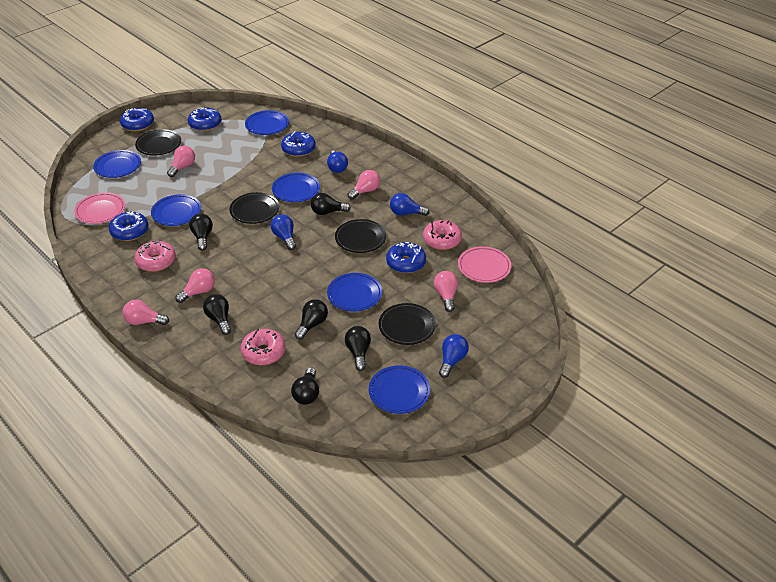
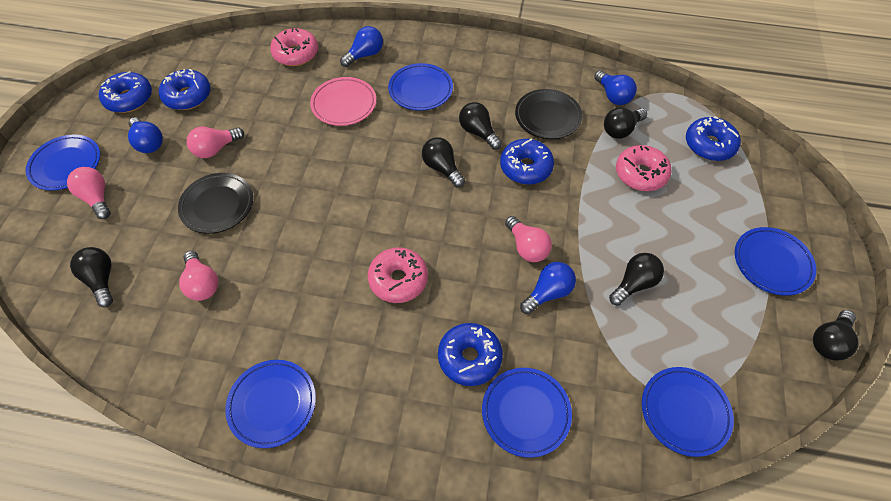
black plate: [135,129,181,156] [229,192,279,224] [335,219,386,253] [379,303,436,345] = 4 -> [178,173,253,234] [515,89,582,139] = 2
pink light bulb: [122,300,169,325] [167,146,195,177] [175,268,215,303] [347,170,380,200] [434,271,458,312] = 5 -> [67,167,111,219] [179,251,218,301] [187,126,244,158] [505,216,552,262] = 4
pink plate: [74,192,125,224] [458,246,511,283] = 2 -> [310,77,376,126] = 1

